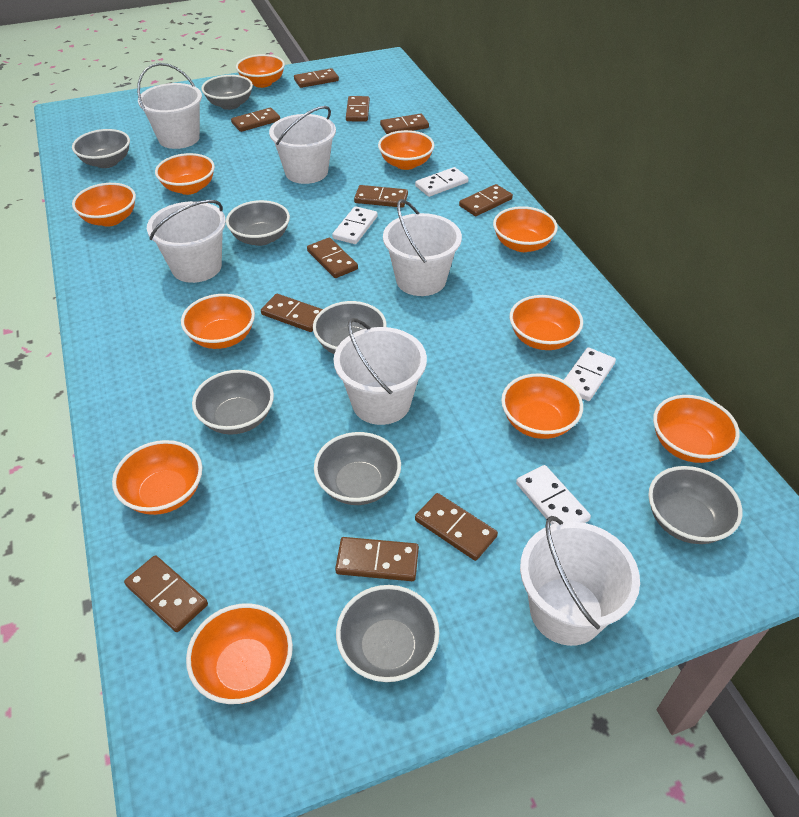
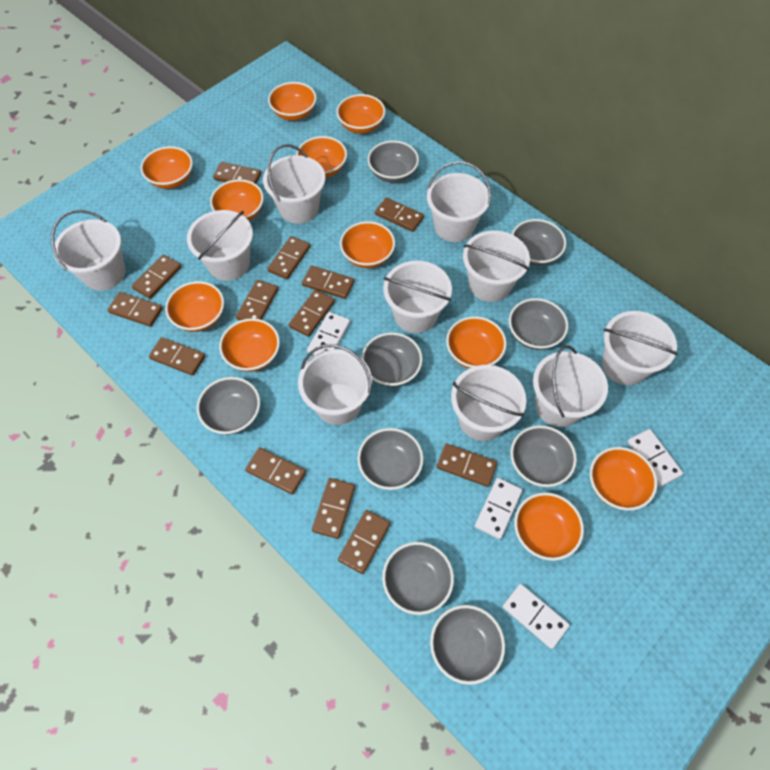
brown domino: [124,555,208,632] [231,108,280,132] [261,294,323,332] [294,68,339,88] [307,238,358,278] [335,537,419,581] [346,96,370,121] [354,185,408,208] [380,113,429,134] [415,493,498,561] [459,184,513,216] = 11 -> [107,292,163,327] [132,255,181,299] [149,337,205,376] [213,162,261,184] [236,280,278,320] [245,448,306,495] [267,236,311,279] [289,290,335,337] [302,265,354,299] [312,478,355,539] [338,510,390,574] [375,197,424,232] [437,443,497,487] = 13
grey bowl: [72,129,130,168] [192,370,274,435] [201,75,253,110] [226,200,290,246] [313,301,387,354] [314,432,401,505] [336,585,440,682] [648,466,742,544] = 8 -> [197,377,260,434] [357,428,424,490] [361,332,423,387] [368,141,419,183] [382,542,454,615] [430,605,505,685] [509,298,568,350] [510,425,577,487] [512,219,566,266] = 9
white bucket: [137,63,202,149] [147,200,226,283] [269,106,336,184] [334,318,427,425] [383,199,462,296] [520,516,640,646] = 6 -> [51,210,126,291] [187,210,253,281] [263,144,325,224] [298,344,372,425] [383,261,452,333] [427,161,491,242] [451,365,526,441] [463,230,530,302] [533,345,608,427] [602,311,678,385] = 10

